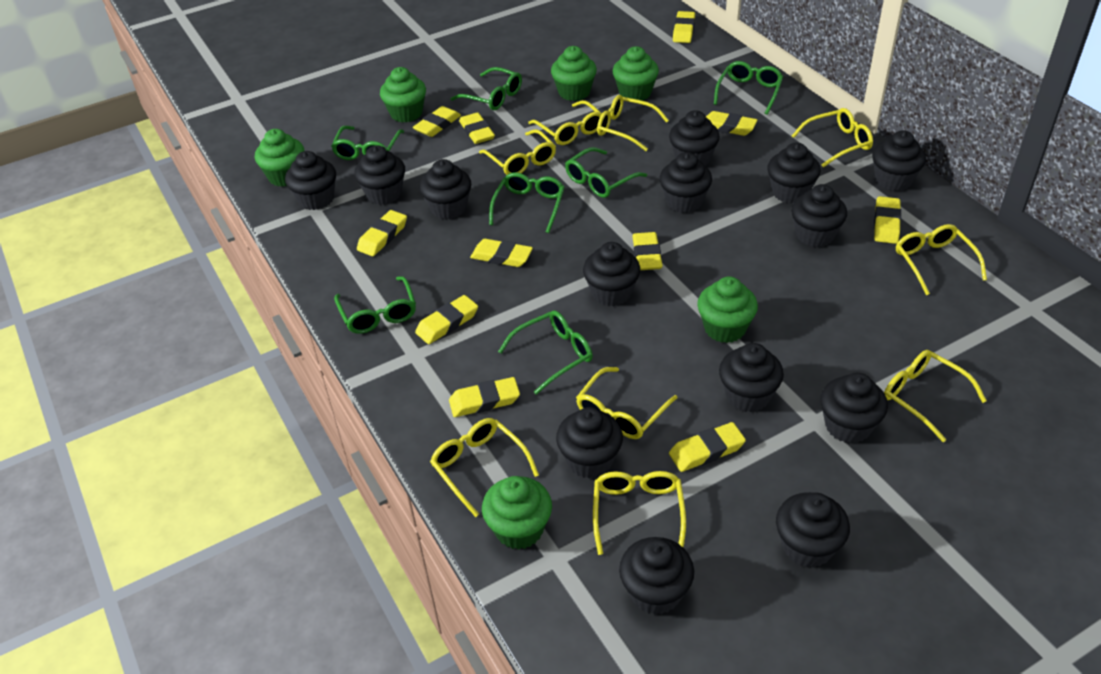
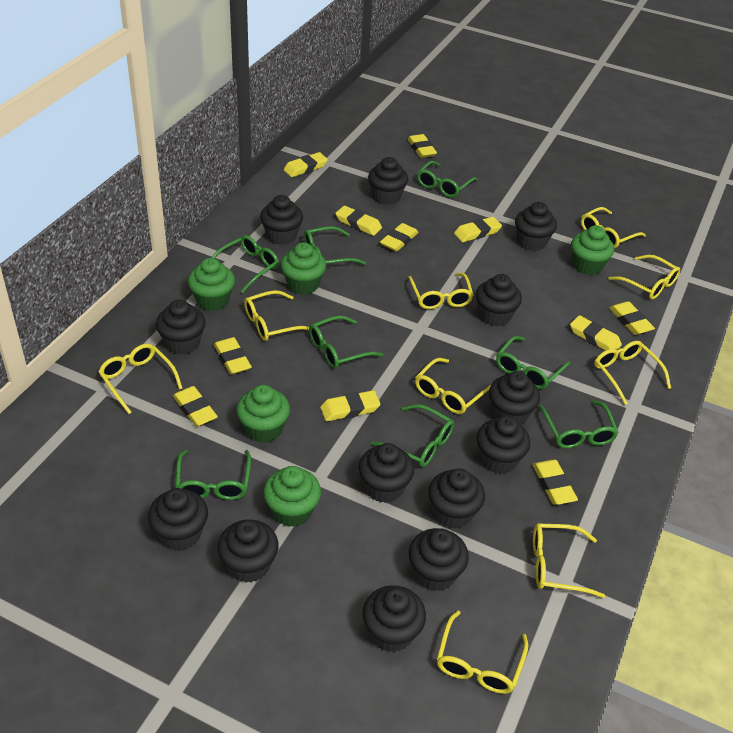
black cupcake: [285,151,336,210] [354,145,405,205] [420,159,471,220] [556,407,623,479] [583,242,640,306] [619,537,694,615] [659,152,712,213] [669,110,720,166] [719,343,784,412] [767,143,821,203] [776,492,850,568] [791,184,847,247] [820,373,888,444] [872,130,926,191] = 14 -> [148,488,208,550] [156,299,206,355] [218,520,279,583] [260,195,303,245] [359,443,414,503] [363,585,426,652] [368,157,408,205] [409,528,469,591] [428,468,485,529] [476,274,522,326] [477,416,530,474] [489,371,540,425] [515,202,557,251] = 13
green cupcake: [255,129,305,187] [380,67,426,122] [482,476,552,550] [551,46,597,101] [613,46,659,101] [697,276,758,343] = 6 -> [188,258,235,311] [237,385,290,443] [263,466,321,527] [281,242,326,295] [571,225,614,275] = 5
green glasses: [331,126,404,160] [334,276,416,334] [451,67,522,110] [489,172,565,233] [498,311,593,395] [565,147,647,198] [714,61,783,114] = 7 -> [175,450,251,500] [212,235,279,293] [304,226,366,265] [309,316,383,369] [371,404,454,467] [417,161,478,198] [496,336,571,389] [539,401,619,448] = 8

